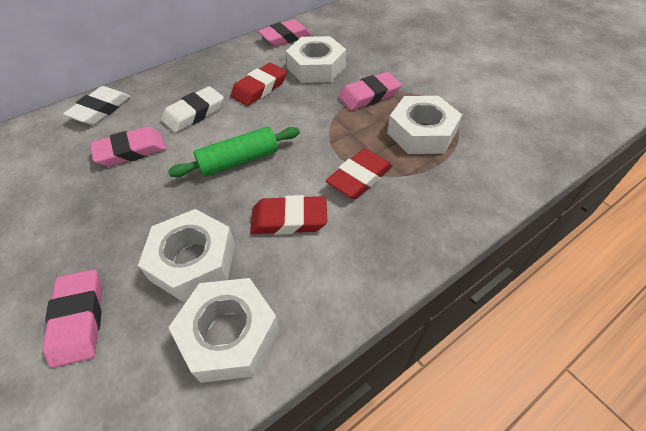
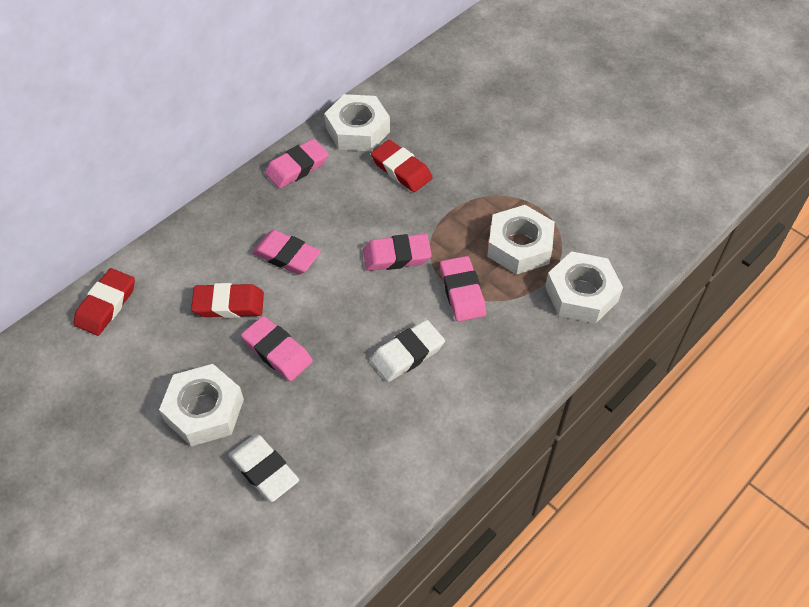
green rolling pin: [168,127,300,177] = 1 -> none = 0
pink eraser: [42,269,102,368] [90,127,166,167] [258,19,311,47] [339,72,402,111] = 4 -> [241,316,313,381] [252,230,321,275] [265,139,329,189] [363,234,432,271] [440,256,486,322] = 5

